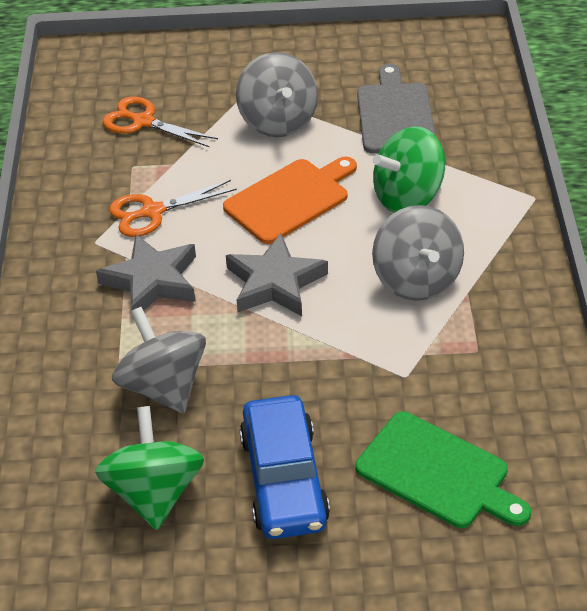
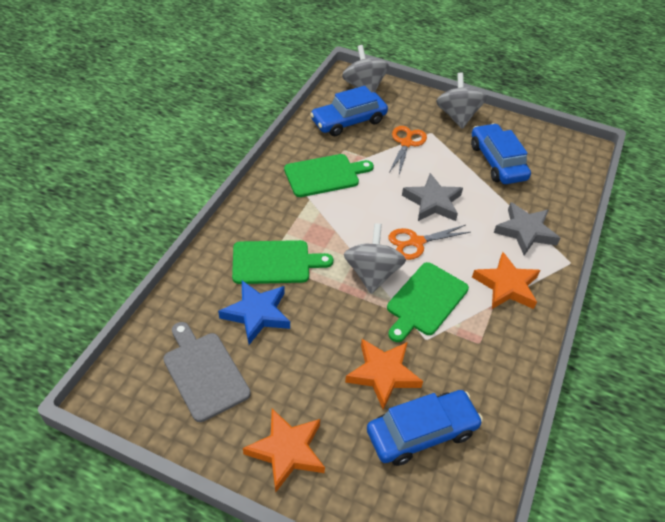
blue car: [240,395,330,539] = 1 -> [310,86,388,137] [367,390,483,466] [471,123,531,184] = 3
blue star: none = 0 -> [218,280,290,345] = 1
green cutting board: [356,411,531,528] = 1 -> [232,240,333,284] [284,154,374,197] [387,262,469,342] = 3
green spinning top: [95,406,204,530] [373,127,445,213] = 2 -> none = 0
orange cutting board: [223,157,357,244] = 1 -> none = 0
orange star: none = 0 -> [243,409,325,493] [345,339,423,410] [472,252,540,309] = 3

